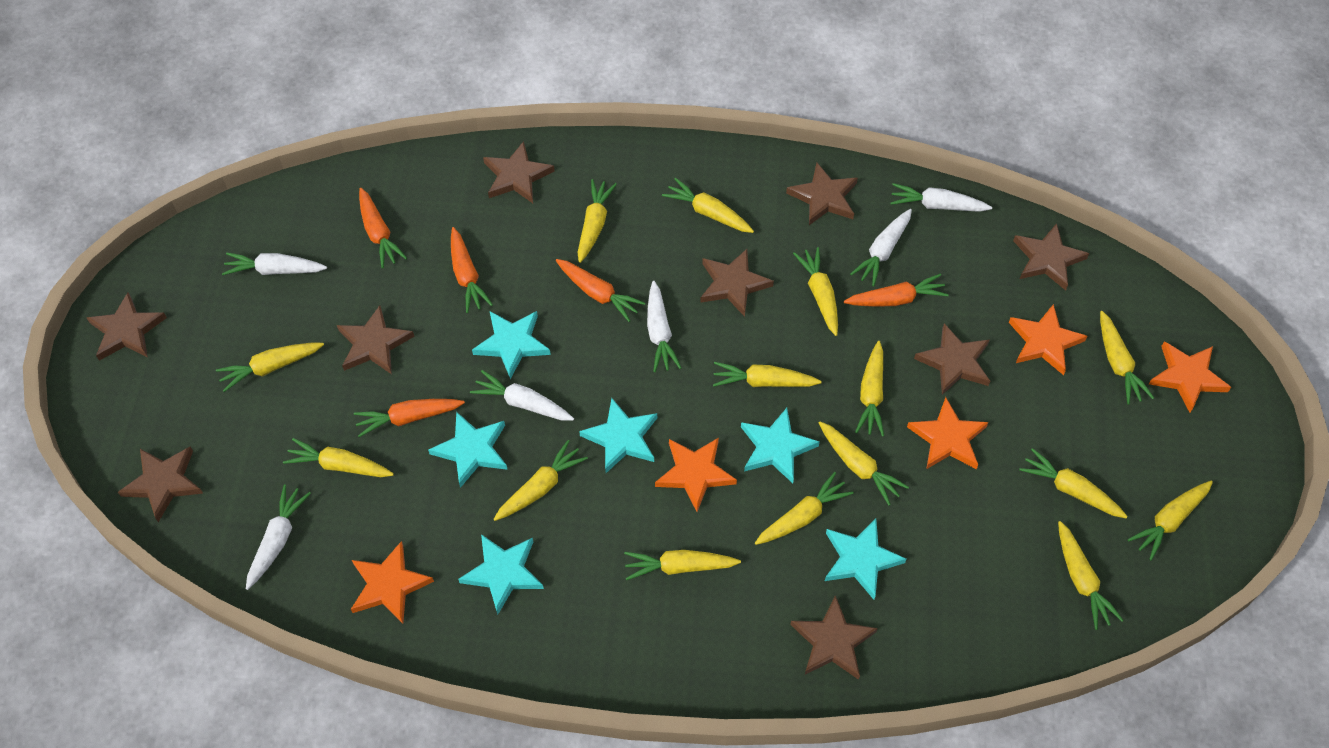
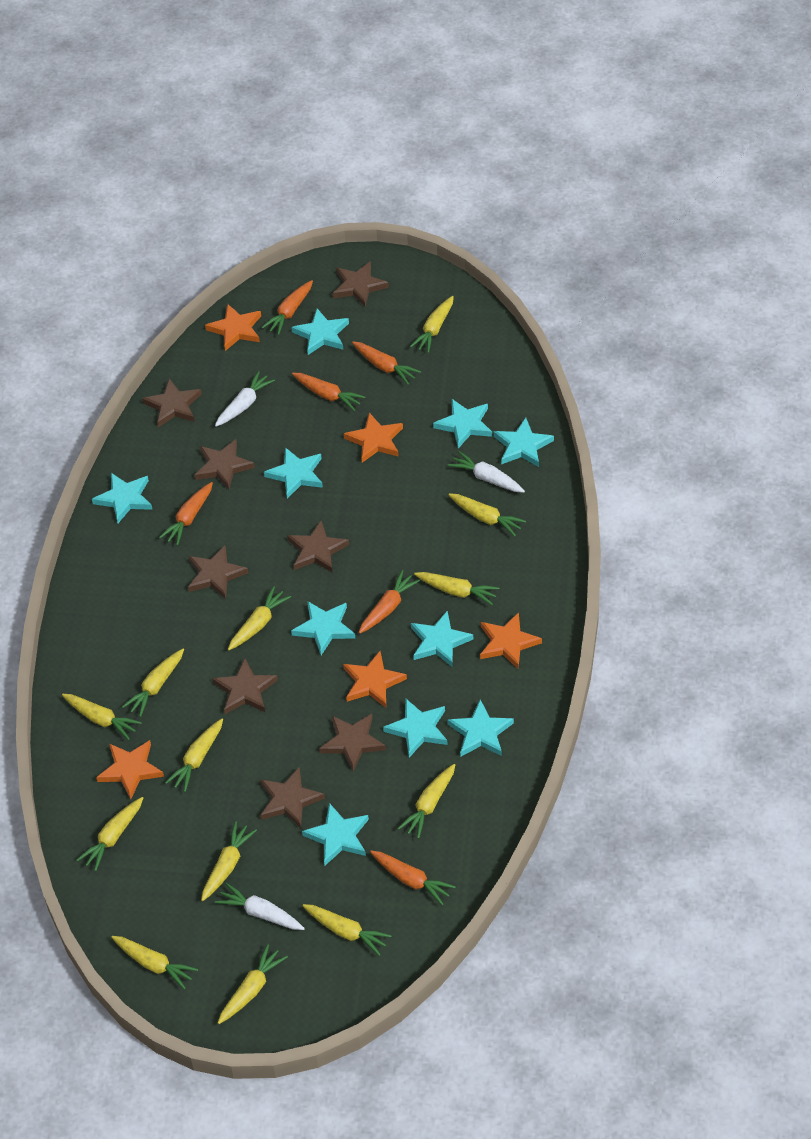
brown star: [87,293,167,361] [118,447,203,522] [337,305,415,374] [483,141,555,203] [700,249,774,317] [786,163,858,225] [790,595,878,680] [914,323,990,395] [1013,223,1090,290] = 9 -> [142,378,202,427] [188,545,249,599] [194,439,255,490] [212,659,278,714] [260,767,325,828] [287,521,349,573] [319,714,386,772] [332,261,389,307] = 8
orange carrot: [354,399,465,437] [359,188,407,268] [451,227,493,313] [556,259,645,322] [844,273,949,307] = 5 -> [159,482,213,546] [261,280,313,335] [292,373,365,411] [352,341,421,385] [358,570,420,634] [370,850,456,905] = 6
turquoise star: [428,411,508,488] [458,534,544,615] [472,311,551,379] [579,398,657,473] [741,408,820,483] [825,519,906,600] = 6 -> [92,473,153,523] [264,447,323,499] [291,308,349,355] [291,601,355,655] [302,803,369,865] [383,699,447,758] [411,610,473,667] [433,399,492,448] [447,700,514,756] [494,418,554,467] = 10
white carrot: [222,253,327,275] [246,484,311,590] [470,370,574,421] [647,281,681,372] [850,209,912,286] [890,183,992,212] = 6 -> [215,371,275,427] [215,883,305,930] [448,451,525,493] = 3
yellow carrot: [216,343,324,392] [283,438,394,477] [493,440,588,521] [577,179,617,263] [624,550,741,580] [662,178,754,233] [713,362,822,387] [755,472,854,545] [793,247,838,336] [819,422,909,505] [855,341,884,437] [1019,448,1128,518] [1058,521,1124,630] [1100,311,1154,404] [1128,481,1213,560] = 15 -> [62,694,142,740] [77,797,143,871] [111,936,198,989] [122,649,184,717] [165,719,223,792] [201,822,257,901] [218,944,288,1024] [228,586,291,650] [303,904,392,956] [398,764,455,839] [410,296,454,353] [414,572,500,605] [448,493,526,536] = 13

